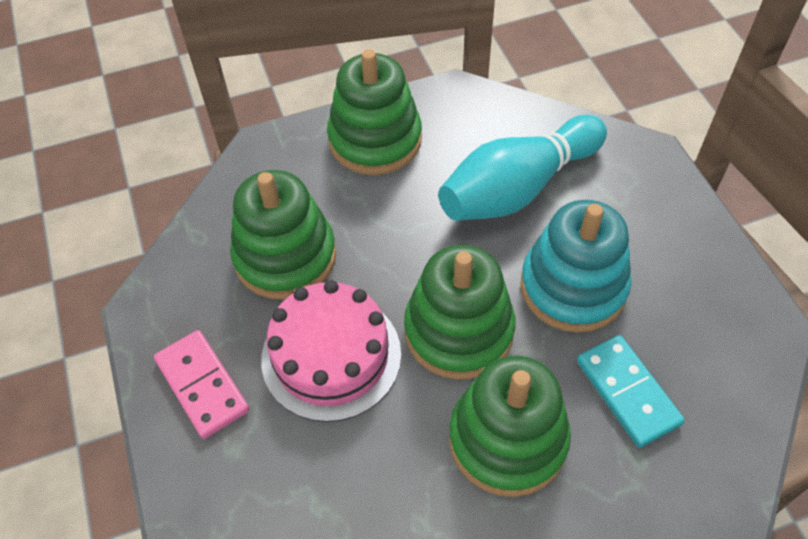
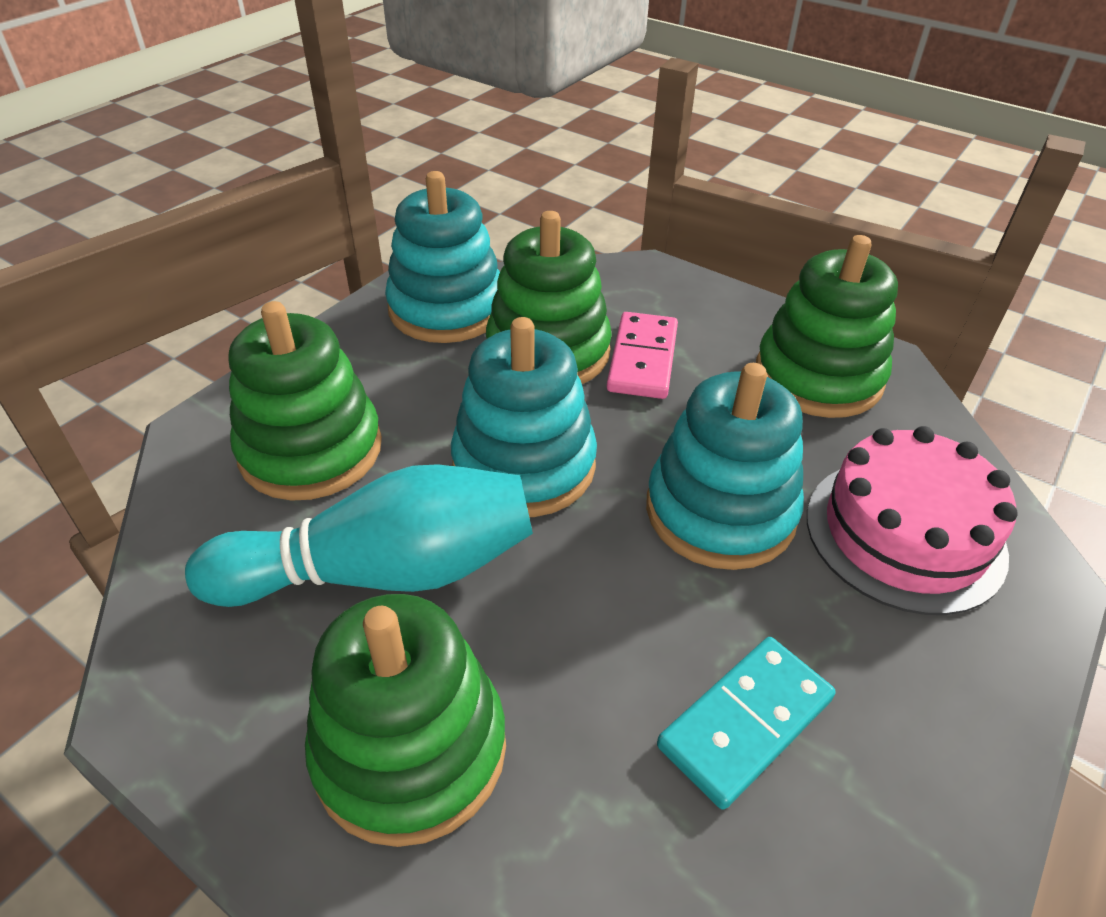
turquoise stacking toy: [520,200,632,333] = 1 -> [385,171,500,343] [451,317,597,517] [646,363,804,570] = 3

